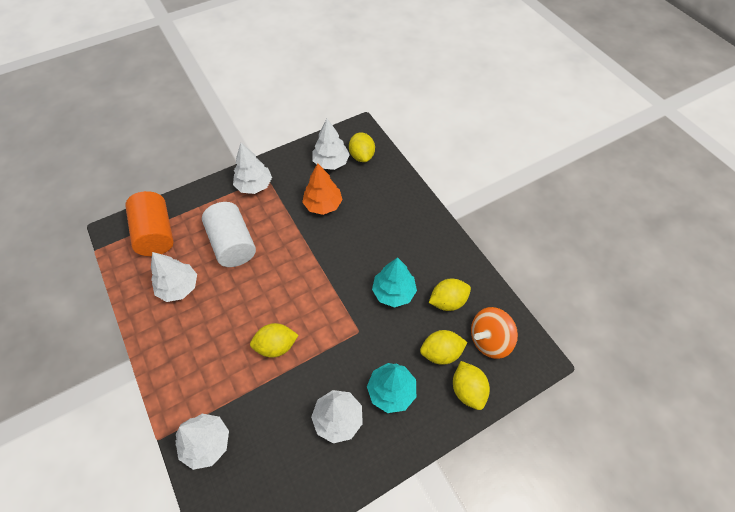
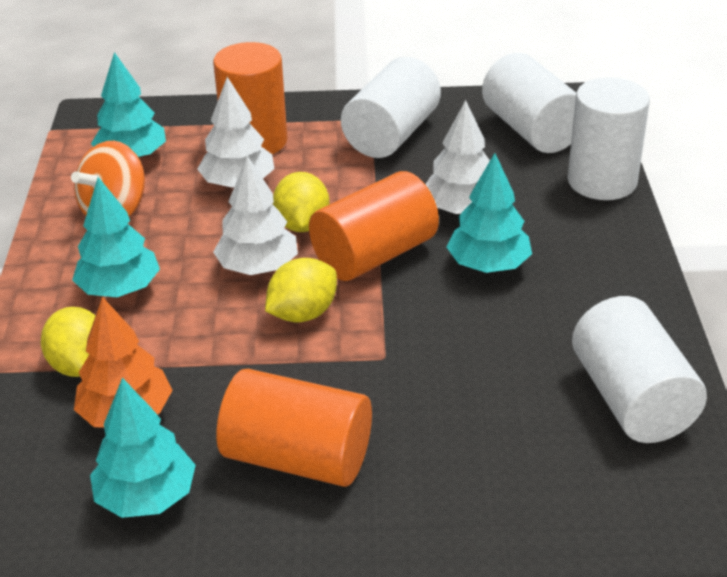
orange cylinder: [125,191,174,256] = 1 -> [213,42,287,154] [216,369,372,487] [309,171,439,281] = 3
turquoise tree: [367,363,416,413] [372,257,417,307] = 2 -> [72,177,160,297] [90,378,196,518] [91,52,166,158] [447,153,532,273] = 4
white cylinder: [202,202,256,267] = 1 -> [341,57,441,158] [482,53,576,153] [568,77,650,200] [572,296,707,443] = 4
white tree: [151,252,197,302] [176,414,229,470] [233,143,272,194] [311,390,363,443] [312,119,350,170] = 5 -> [197,77,275,188] [213,156,298,275] [425,100,490,214] = 3
yellow lemon: [250,323,299,358] [349,132,375,162] [420,330,468,365] [429,279,471,311] [453,361,490,410] = 5 -> [41,307,96,377] [265,258,337,322] [273,172,329,232] = 3

